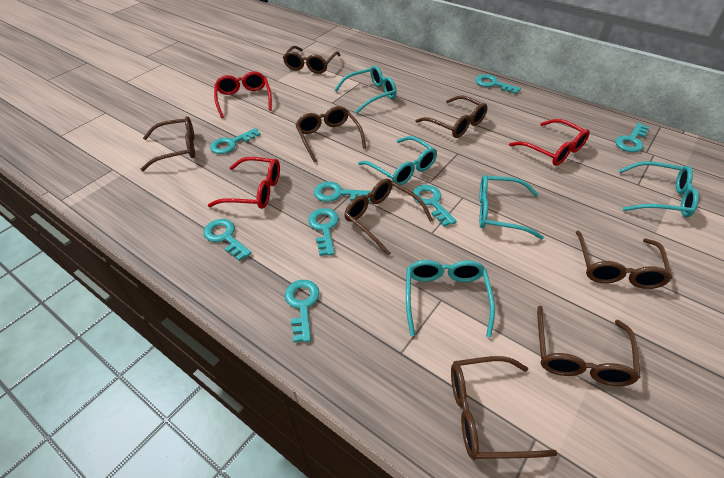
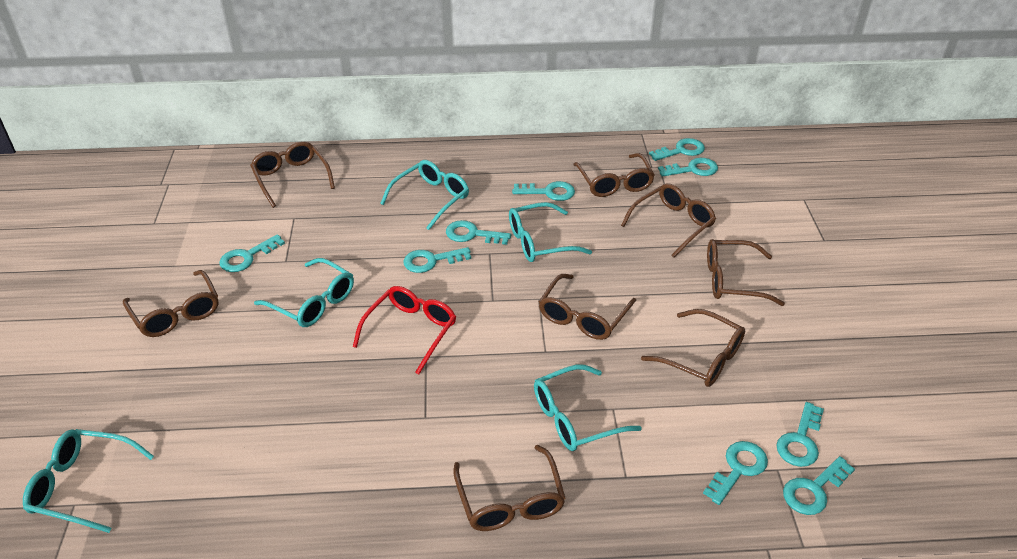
red glasses: [208,157,280,209] [214,71,272,118] [509,119,590,166] = 3 -> [353,286,456,374] = 1
turquoise key: [203,219,252,261] [210,128,261,154] [285,280,320,342] [308,208,339,256] [314,182,371,202] [413,185,457,227] [475,74,521,94] [615,123,649,152] = 8 -> [220,234,285,272] [403,247,471,273] [446,220,511,245] [512,181,575,201] [649,138,705,161] [658,158,718,177] [703,441,768,505] [776,402,824,467] [783,456,855,515] = 9

